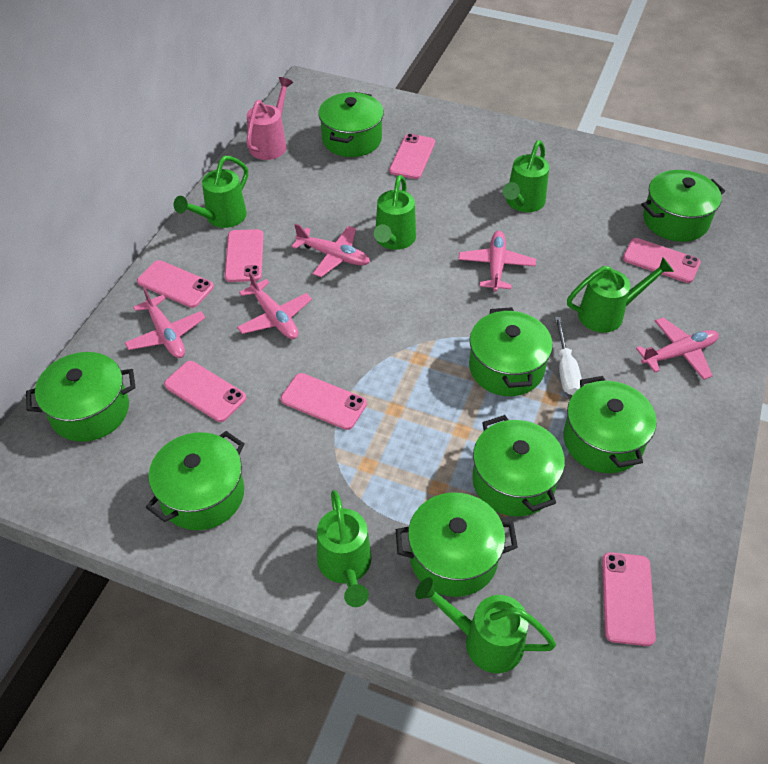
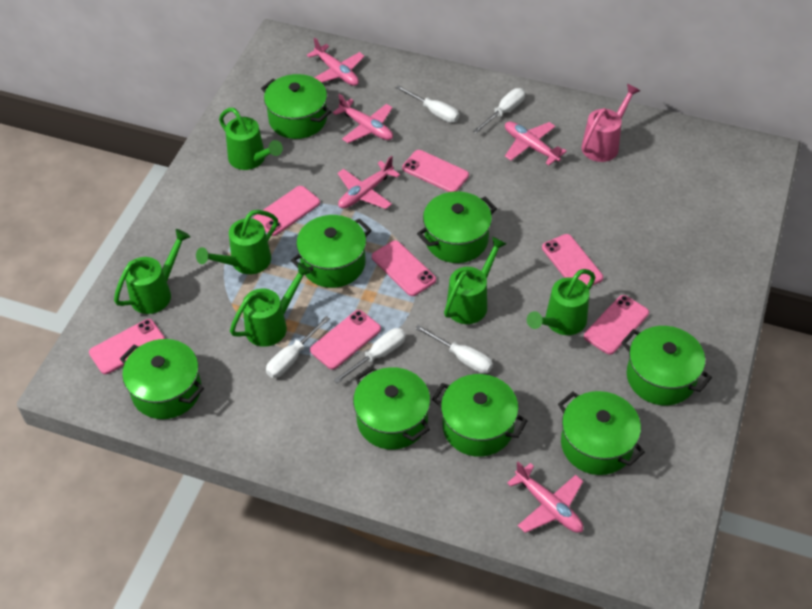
white screwdriver: [555,317,582,395] = 1 -> [266,316,330,378] [334,328,406,383] [396,85,459,123] [415,325,493,374] [473,88,525,133] = 5

